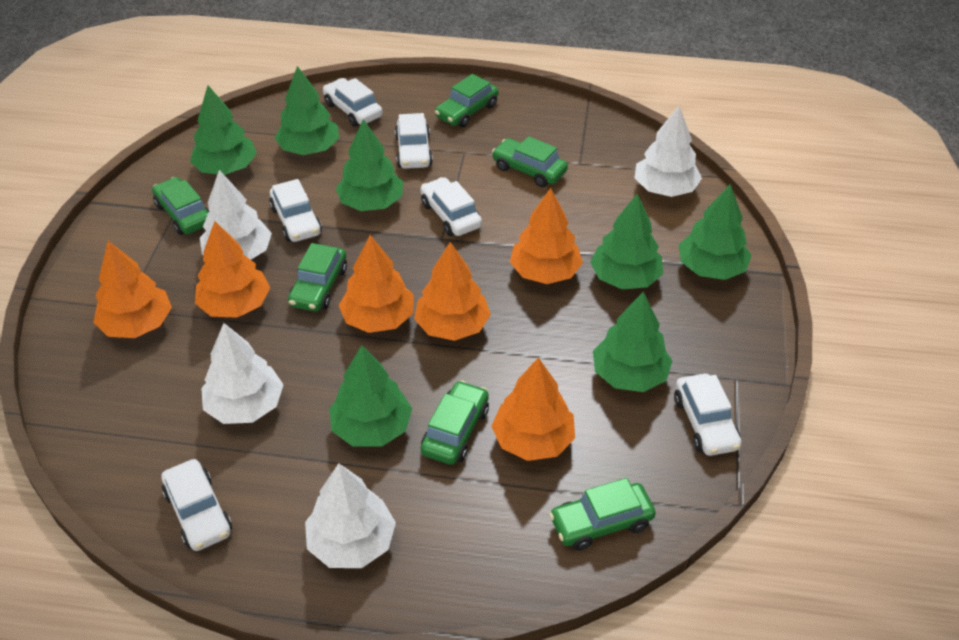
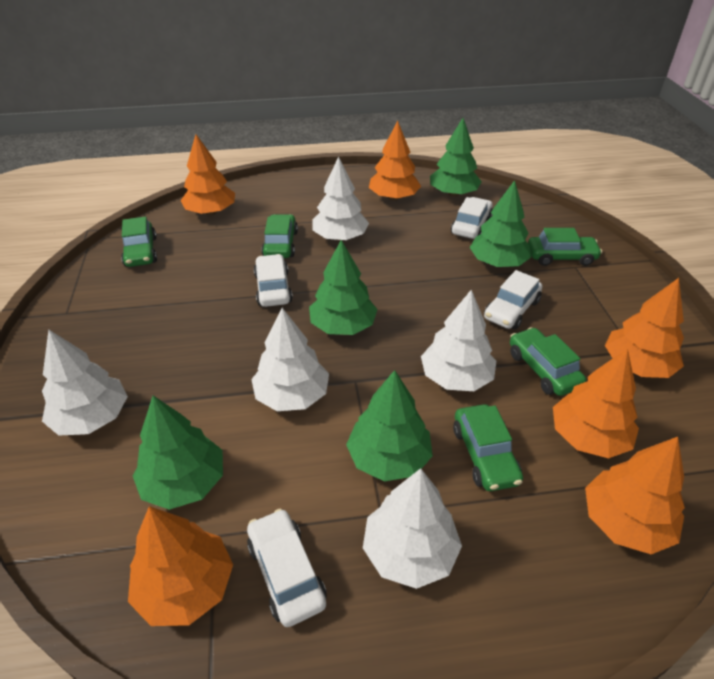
green car: [152,177,209,235] [288,243,347,312] [421,380,489,465] [435,74,499,128] [492,136,568,187] [549,478,656,551] = 6 -> [121,217,157,267] [261,214,298,258] [453,404,523,491] [510,327,586,396] [528,228,602,266] = 5
green tree: [190,85,257,175] [275,66,339,155] [329,345,412,447] [336,119,403,211] [590,193,663,289] [593,291,672,392] [679,184,752,280] = 7 -> [133,396,223,510] [309,240,378,335] [346,370,433,482] [430,118,482,197] [470,180,531,267] = 5
white car: [161,459,232,551] [269,179,322,242] [323,78,383,127] [395,113,433,169] [420,177,482,236] [674,374,741,456] = 6 -> [247,509,327,627] [254,254,293,307] [451,197,493,239] [484,270,542,329] = 4
white tree: [200,170,272,260] [201,323,283,424] [305,463,396,568] [635,106,702,197] = 4 -> [42,330,128,435] [251,308,329,411] [312,157,369,241] [363,468,462,589] [421,290,496,391] = 5

